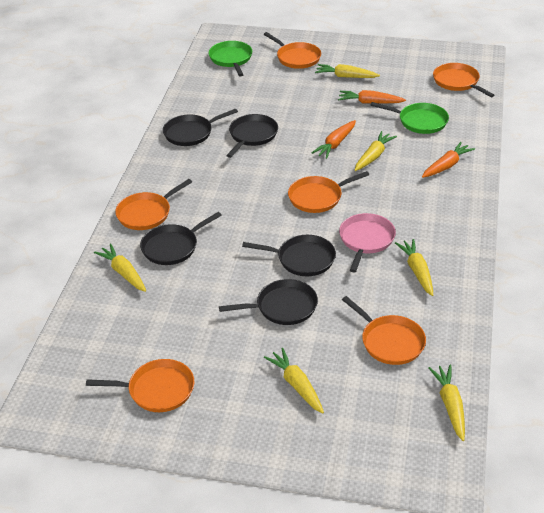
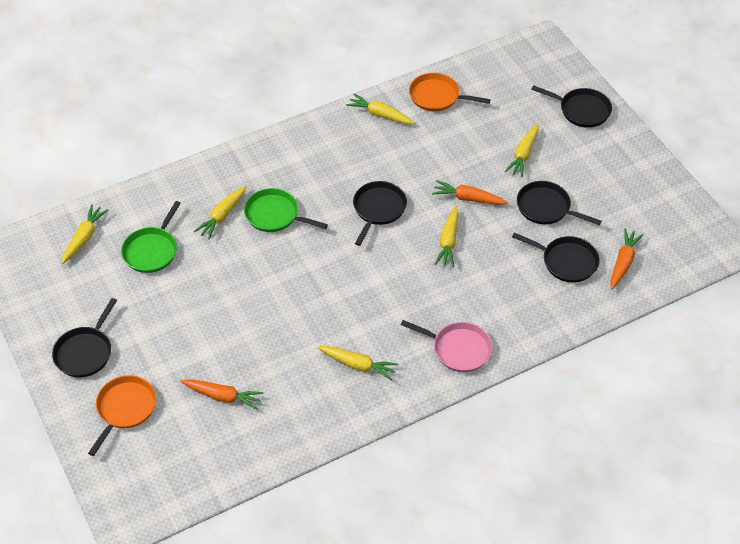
orange pan: [86,359,194,412] [115,179,192,230] [264,32,321,69] [288,171,369,213] [342,296,426,365] [433,63,494,97] = 6 -> [88,375,156,456] [409,73,491,111] = 2

